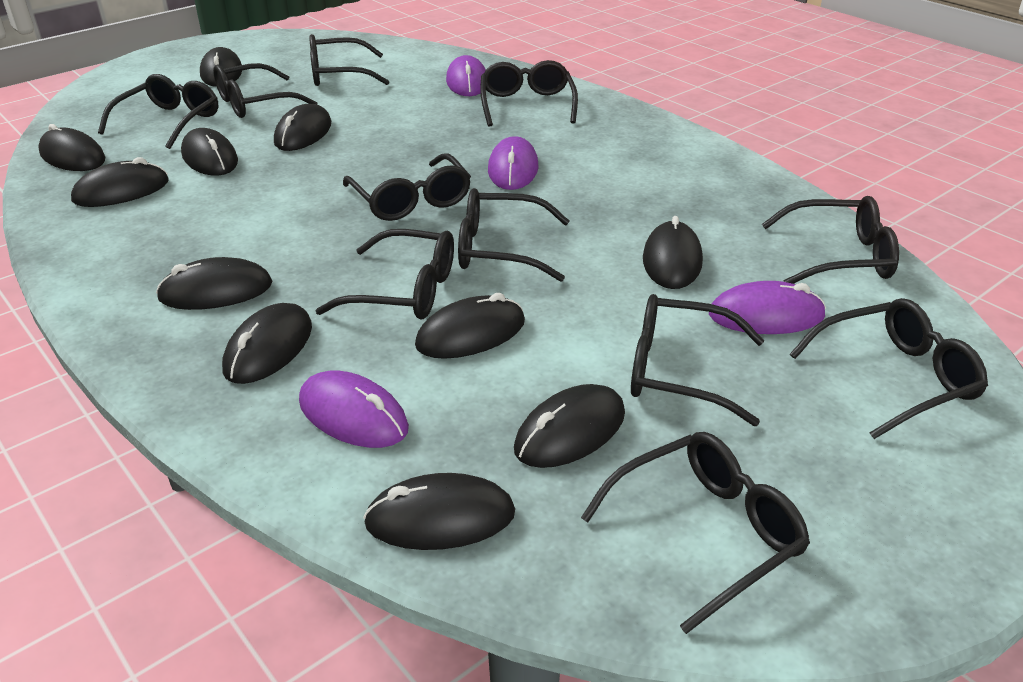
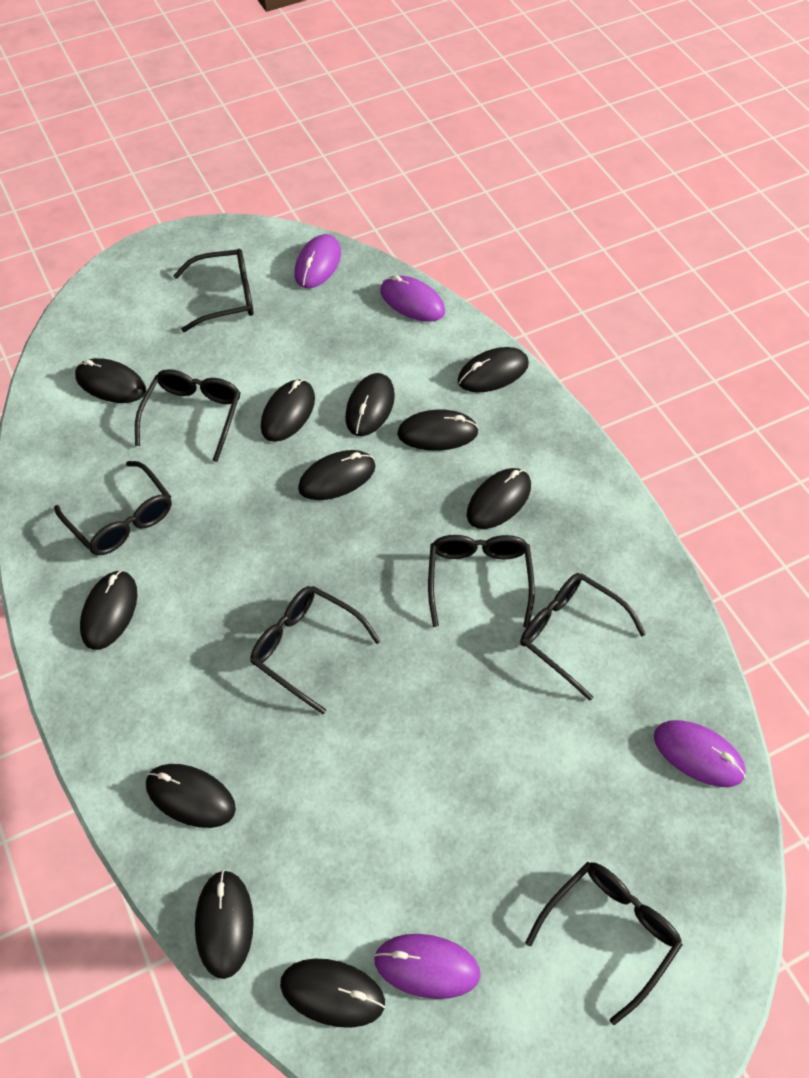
black glasses: [98,74,219,149] [213,63,317,118] [309,34,389,86] [315,229,454,319] [343,153,471,221] [458,188,569,282] [480,60,578,127] [581,432,810,634] [631,294,764,426] [762,196,899,284] [790,298,988,439] = 11 -> [54,461,172,555] [135,369,241,462] [173,249,254,332] [250,586,381,714] [428,535,535,628] [520,573,646,701] [525,862,682,1025] = 7

